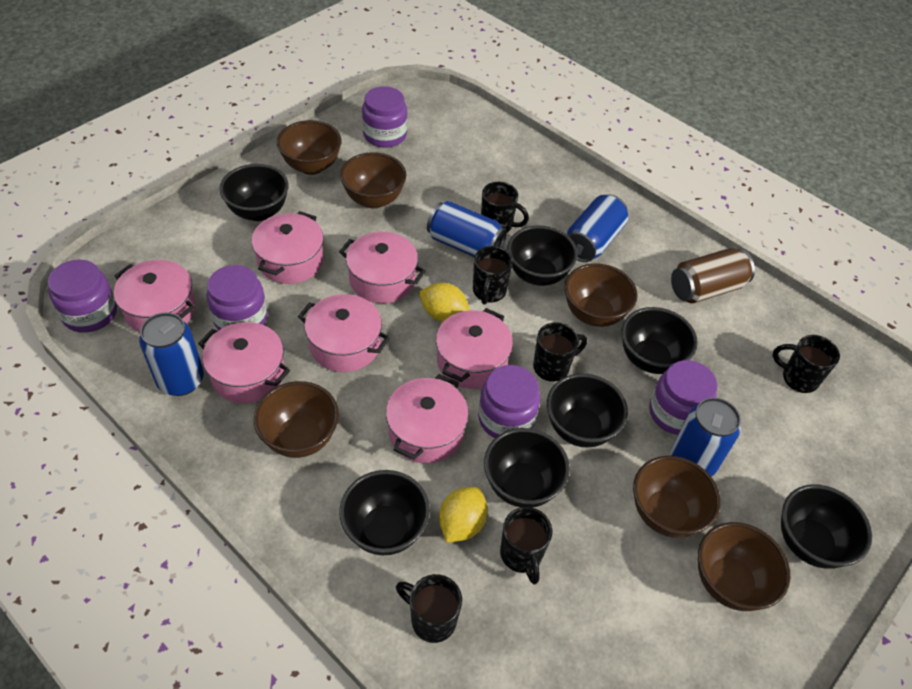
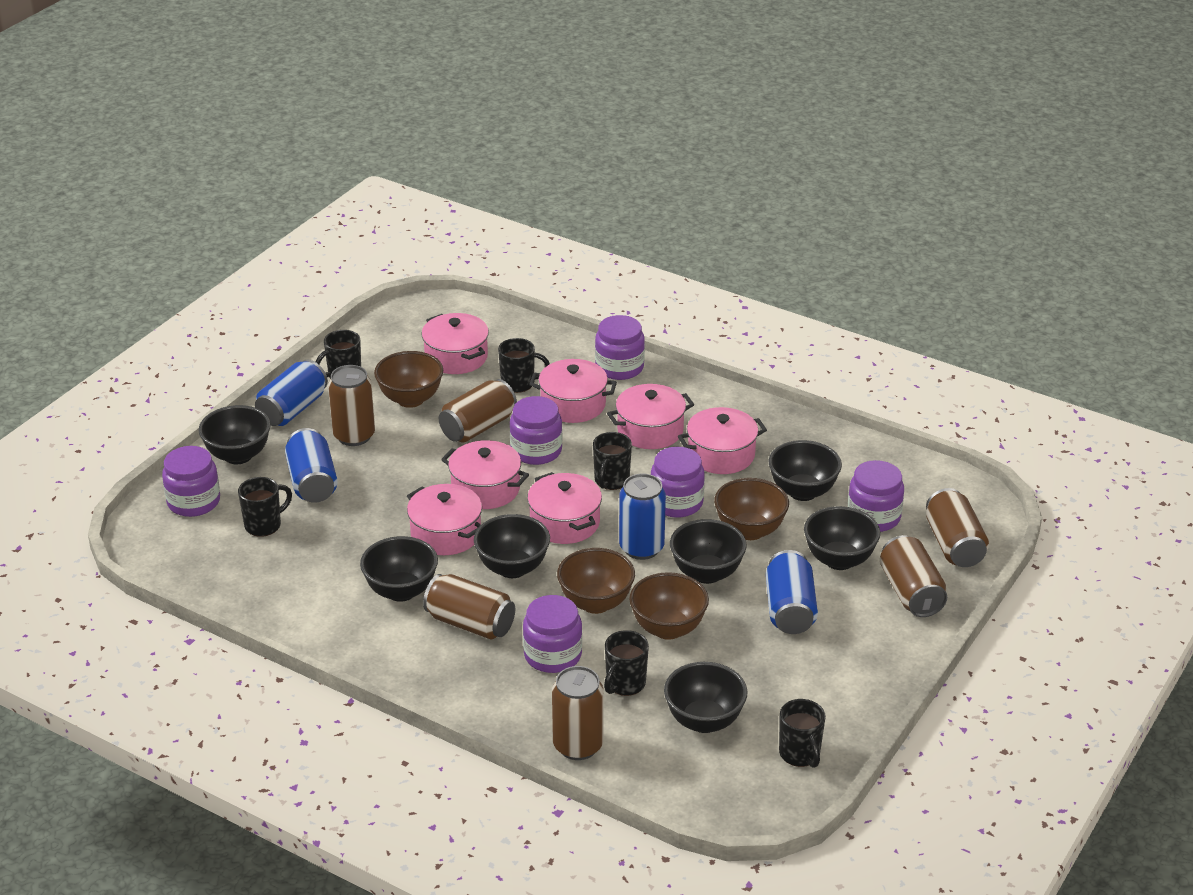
brown bowl: [254,381,339,458] [277,120,341,175] [340,152,406,209] [564,263,637,327] [633,456,721,538] [698,522,790,611] = 6 -> [374,351,443,408] [557,548,635,614] [629,572,709,640] [714,478,789,540] = 4
brown can: [671,248,755,303] = 1 -> [328,365,375,446] [423,574,515,639] [439,379,517,443] [552,666,604,760] [880,535,947,617] [926,488,989,567] = 6
purple jar: [48,259,117,333] [207,265,268,330] [362,86,407,148] [478,365,540,438] [649,360,717,435] = 5 -> [162,446,220,517] [510,396,562,465] [523,595,582,673] [595,315,645,380] [651,446,705,518] [848,460,904,532] = 6
yellow lemon: [419,283,470,322] [439,487,487,543] = 2 -> none = 0

